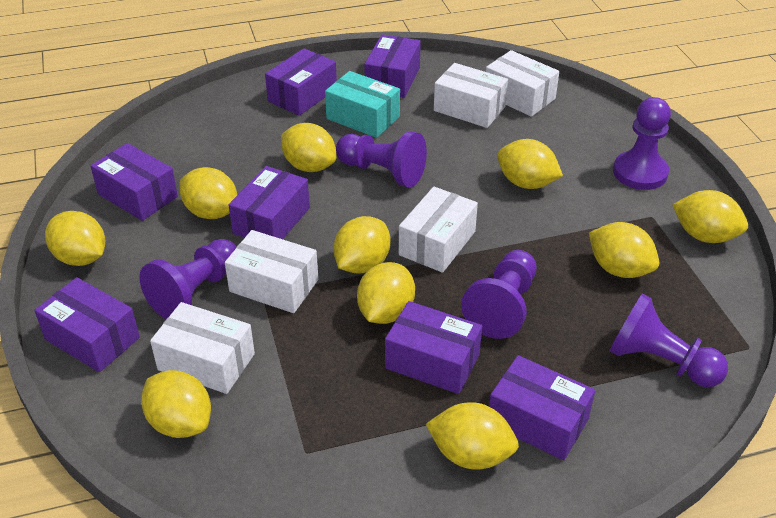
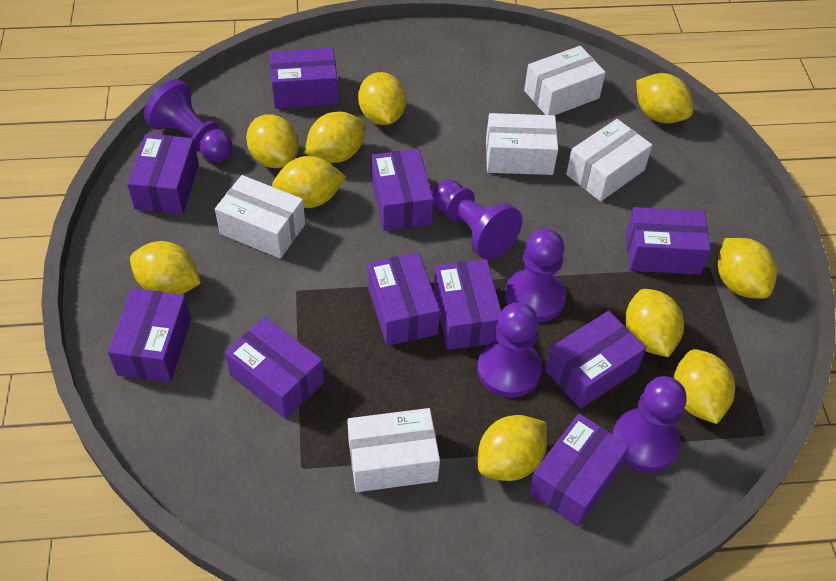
purple box: [34,277,140,372] [90,143,178,221] [229,166,310,239] [265,48,337,116] [364,34,421,98] [385,301,482,394] [489,355,595,460] = 7 -> [108,288,191,382] [127,134,199,214] [225,317,324,419] [270,48,338,109] [368,252,440,346] [371,149,433,231] [433,259,501,350] [528,413,630,527] [545,311,646,409] [626,207,711,275] = 10
turquoise box: [325,71,400,138] = 1 -> none = 0

